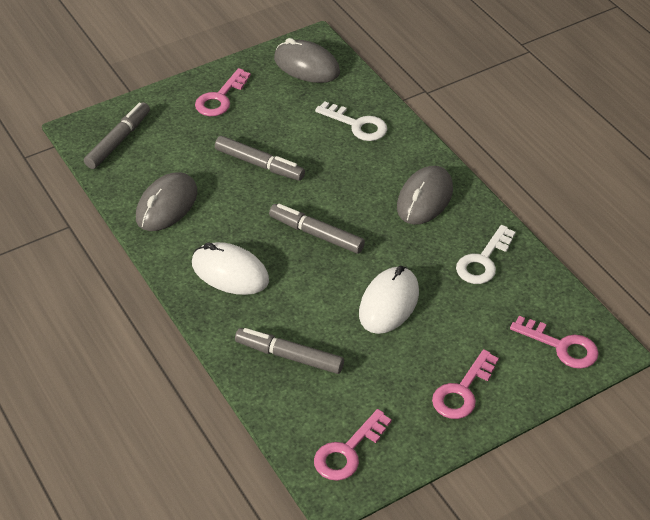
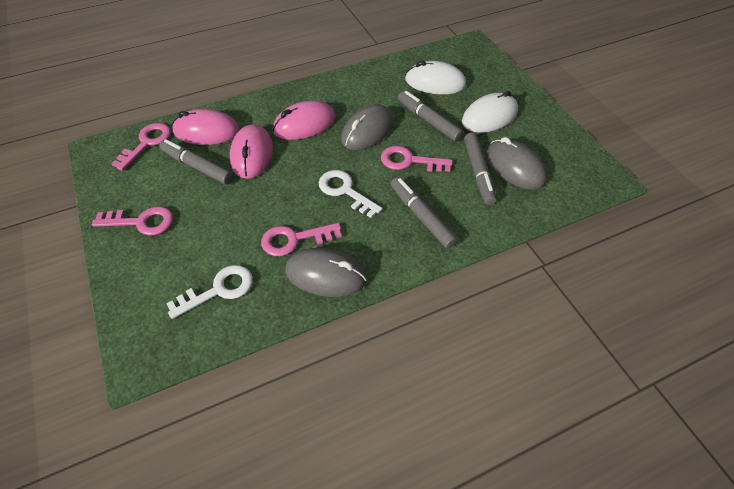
pink mouse: none = 0 -> [172,109,239,145] [230,124,273,179] [273,100,336,140] = 3

